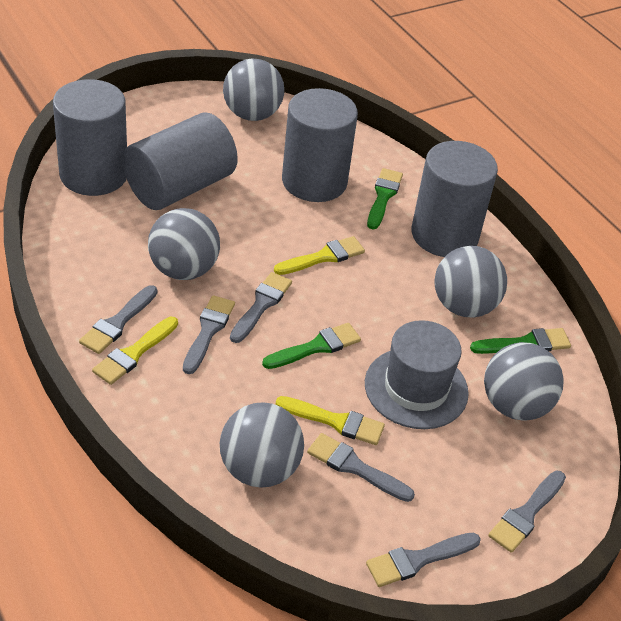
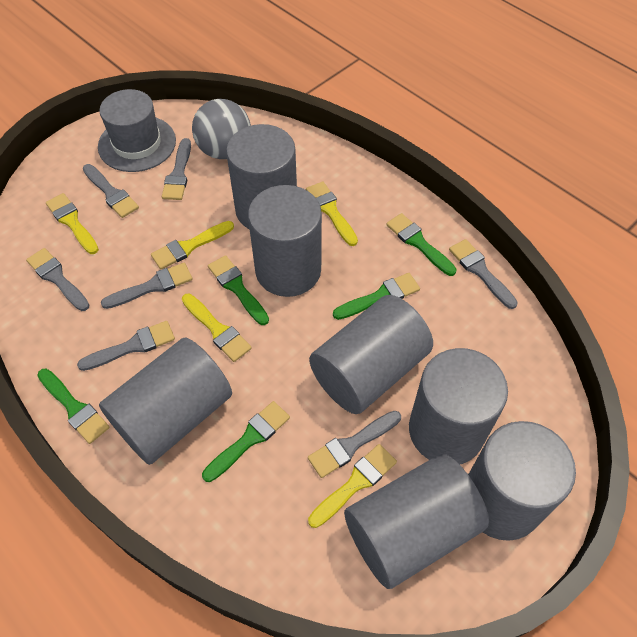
green brush: [262,323,361,369] [367,168,403,230] [470,328,571,354] = 3 -> [37,369,110,444] [202,401,290,482] [208,255,269,325] [333,273,420,320] [386,213,456,276] = 5
grey ball: [148,208,220,280] [220,402,304,488] [223,59,284,121] [435,246,507,318] [484,342,563,421] = 5 -> [192,99,251,159] = 1
grey brush: [79,285,157,354] [183,295,235,374] [230,272,292,343] [307,433,415,502] [366,533,481,587] [488,471,566,553] = 6 -> [26,248,90,311] [77,321,175,371] [83,164,139,218] [101,263,193,309] [162,138,191,200] [308,411,401,478] [449,239,518,309] = 7
grey cylinder: [53,79,127,196] [123,112,238,210] [282,88,358,202] [412,141,498,257] = 4 -> [99,338,232,465] [226,124,297,229] [248,185,322,297] [309,295,433,414] [344,454,489,589] [409,348,508,465] [468,421,576,541] = 7
yellow brush: [92,317,178,385] [274,236,365,275] [276,396,385,445] = 3 -> [46,193,99,254] [151,221,234,269] [182,294,252,362] [306,181,358,246] [308,444,397,528] = 5

